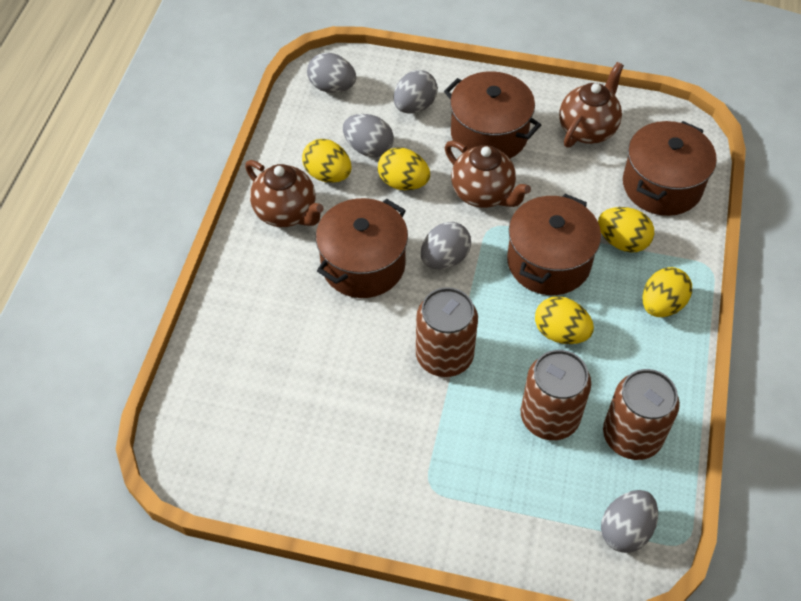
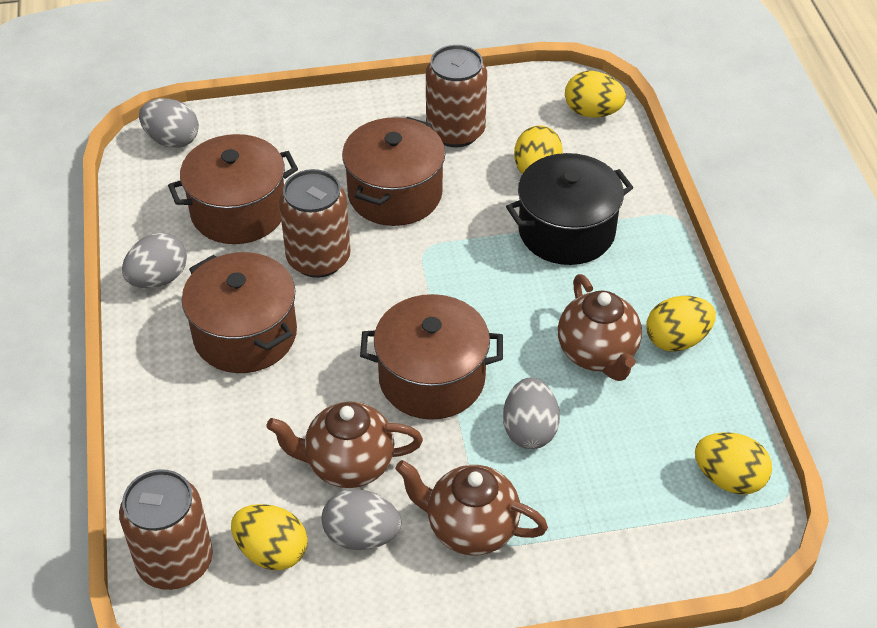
black pot: none = 0 -> [506,153,634,265] = 1
grey egg: [307,53,356,93] [343,114,394,157] [393,70,438,114] [421,222,471,269] [601,490,658,553] = 5 -> [122,233,187,288] [139,99,199,148] [321,489,401,550] [503,378,560,449] = 4

